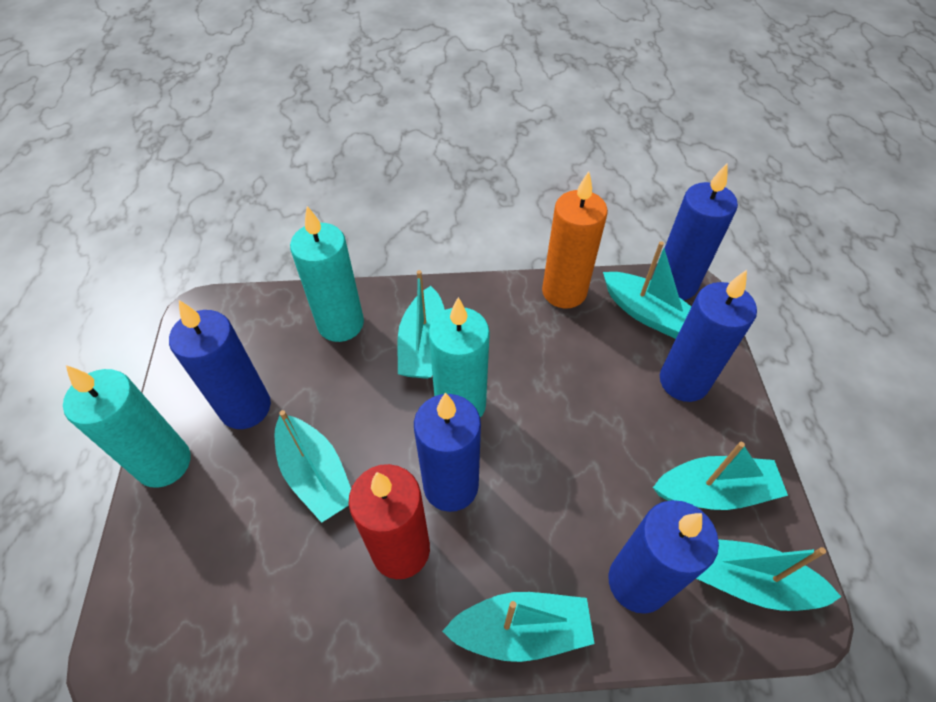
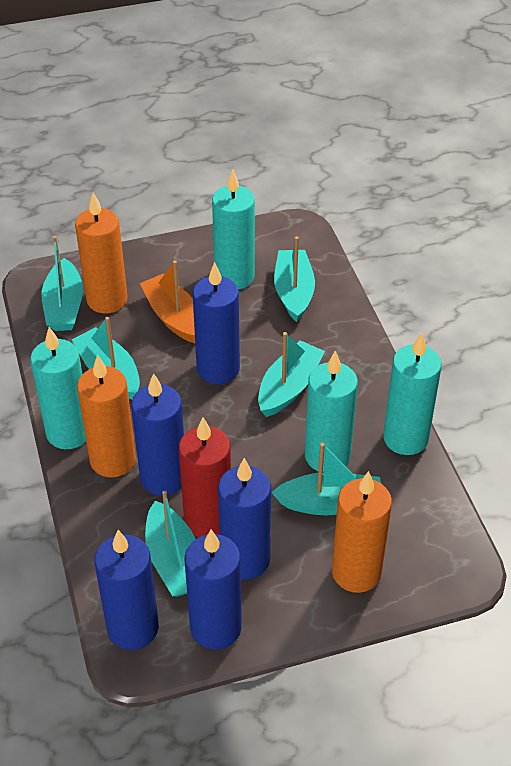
orange boat: none = 0 -> [140,260,195,343] = 1
orange candle: [542,171,608,309] = 1 -> [75,193,127,313] [77,355,136,477] [332,471,392,593] = 3
turquoise candle: [63,365,191,488] [290,206,364,342] [429,297,490,418] = 3 -> [30,327,86,449] [212,169,255,290] [305,351,358,472] [383,333,442,455] = 4

